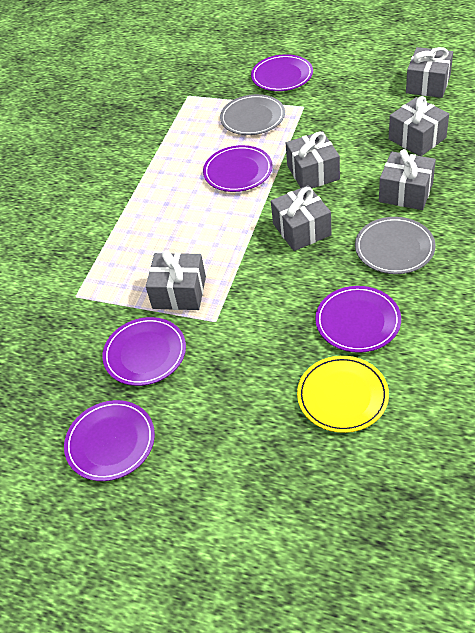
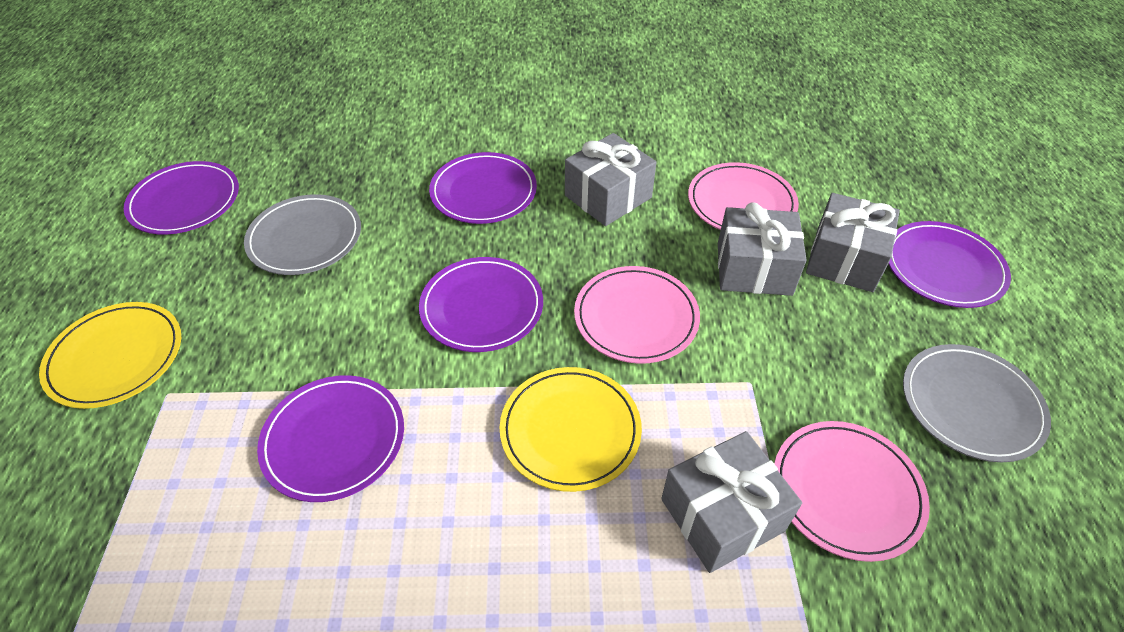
grey gift: [146,250,206,310] [271,185,332,251] [286,131,340,188] [379,149,436,210] [389,96,449,156] [406,47,453,98] = 6 -> [565,133,656,226] [661,431,802,573] [718,202,807,296] [806,193,900,292] = 4
pink plate: none = 0 -> [574,266,700,364] [688,162,799,230] [774,421,930,562] = 3
yellow plate: [297,356,389,433] = 1 -> [39,302,181,409] [500,367,642,492] = 2

